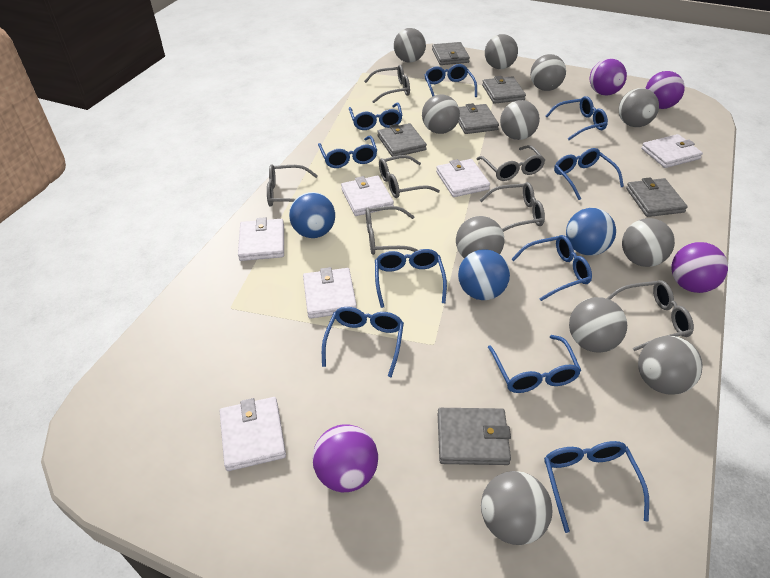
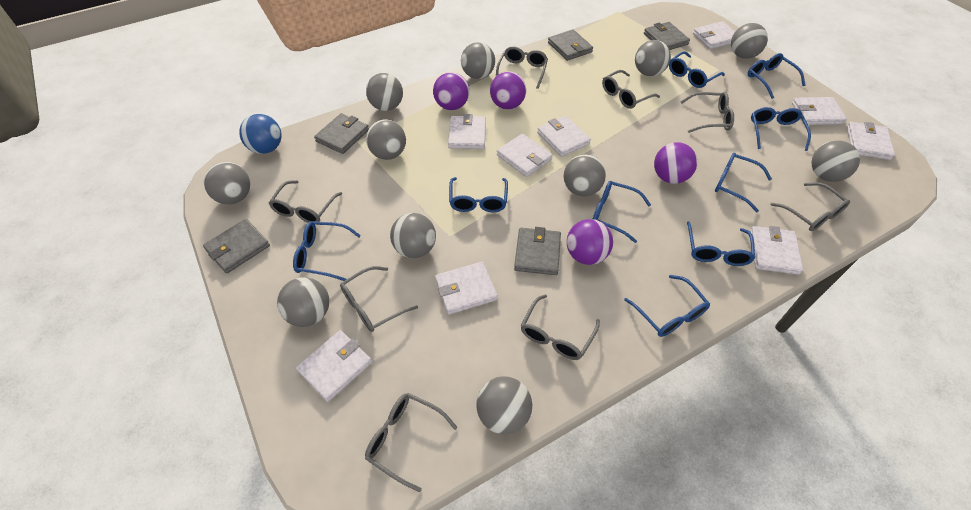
blue ball: [289,192,335,238] [458,249,510,300] [566,208,616,256] = 3 -> [239,114,282,154] = 1
blue glasses: [318,136,377,168] [322,307,404,378] [349,103,403,130] [375,249,447,308] [425,64,477,97] [488,335,581,393] [511,235,592,301] [544,441,649,533] [546,96,608,140] [554,148,624,200] = 10 -> [293,221,361,281] [449,177,508,212] [593,181,651,243] [624,275,710,337] [669,51,725,88] [687,222,755,266] [715,153,772,212] [748,53,805,99] [751,107,811,151] = 9
grey glasses: [267,164,318,207] [364,65,410,103] [366,206,418,255] [379,155,440,198] [477,145,545,181] [480,182,545,232] [606,280,694,351] = 7 -> [269,180,342,223] [340,266,418,332] [365,393,457,492] [496,46,548,89] [521,294,600,360] [602,70,660,109] [681,92,734,133] [770,182,850,231] = 8
grey wallet: [377,123,427,157] [432,42,470,65] [438,408,511,465] [458,103,499,134] [482,76,526,104] [626,177,688,217] = 6 -> [203,219,270,274] [314,113,369,154] [514,227,561,275] [548,29,593,61] [644,22,690,50] = 5
white wallet: [220,397,286,471] [238,217,284,261] [303,267,357,319] [341,176,394,216] [436,159,490,197] [641,134,703,168] = 6 -> [296,330,372,402] [435,262,498,315] [448,114,486,149] [497,133,553,177] [537,116,591,157] [693,21,735,49] [750,226,803,275] [792,97,847,125] [847,122,895,160] = 9

